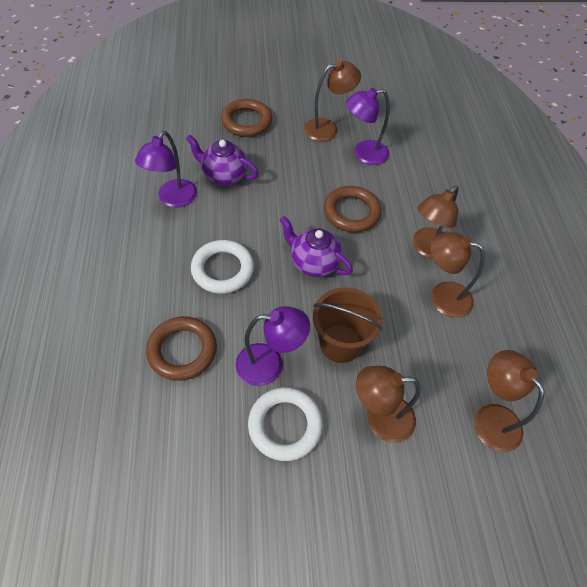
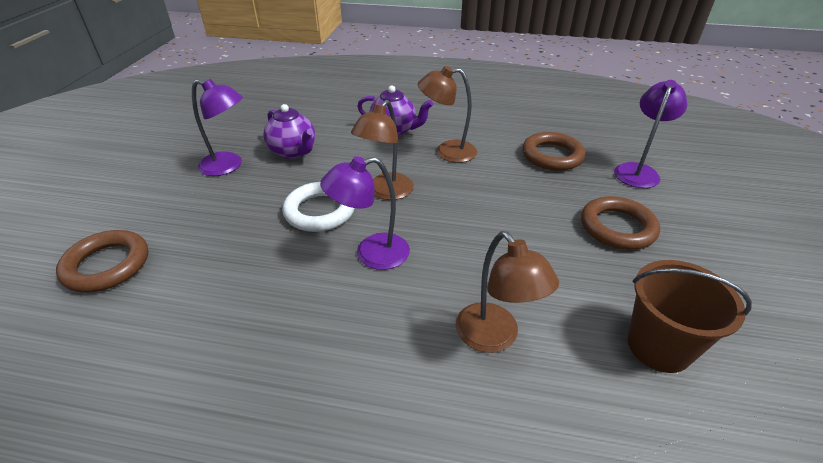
brown lamp: [304,60,361,142] [356,366,421,443] [413,186,458,259] [430,232,485,318] [474,350,545,452] = 5 -> [351,100,414,200] [418,66,477,163] [456,231,559,353] = 3
white ring: [191,240,254,294] [248,387,323,461] = 2 -> [282,182,354,232] = 1

